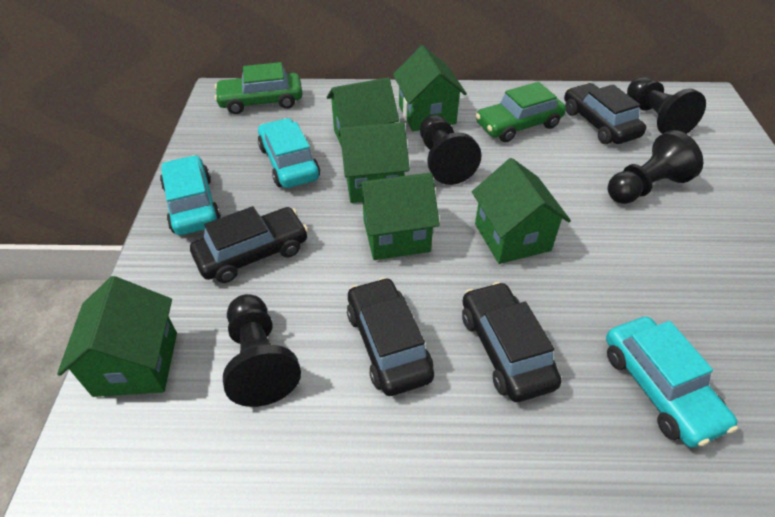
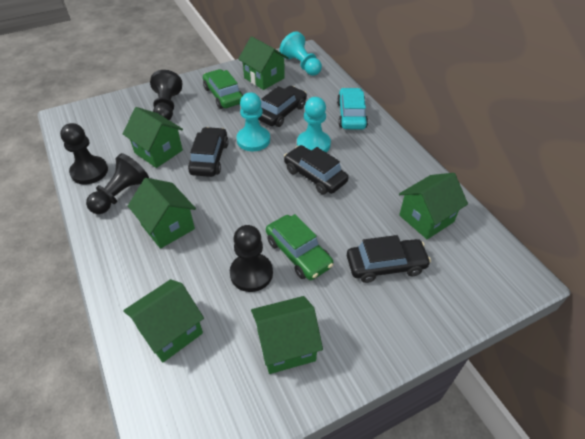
turquoise car: [160,155,221,235] [258,118,320,188] [606,317,738,447] = 3 -> [337,88,368,129] = 1
turquoise pawn: none = 0 -> [237,92,270,151] [280,31,322,76] [297,97,331,152] = 3

